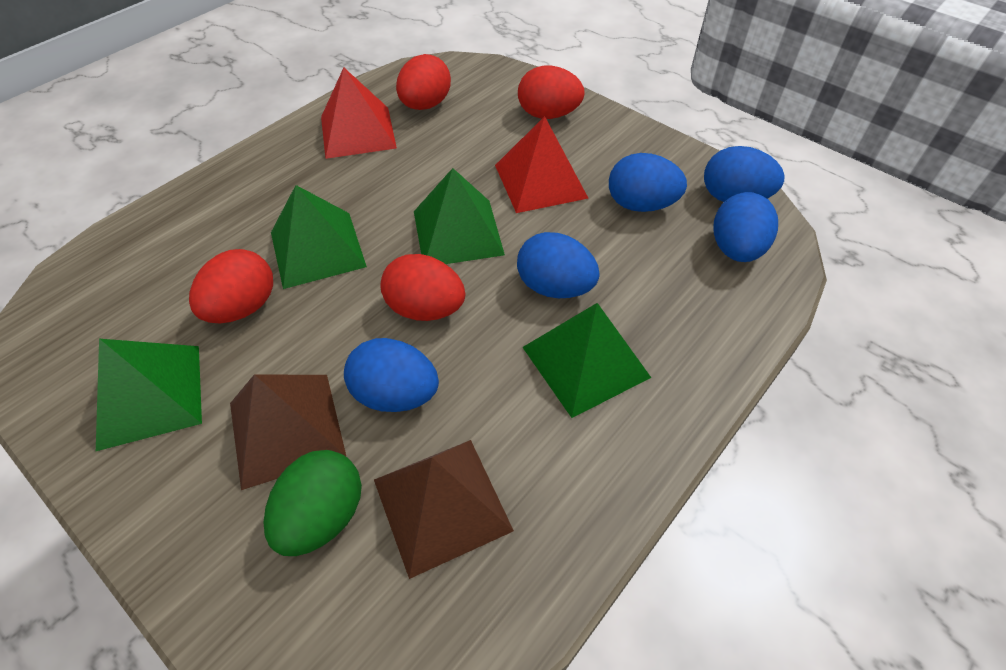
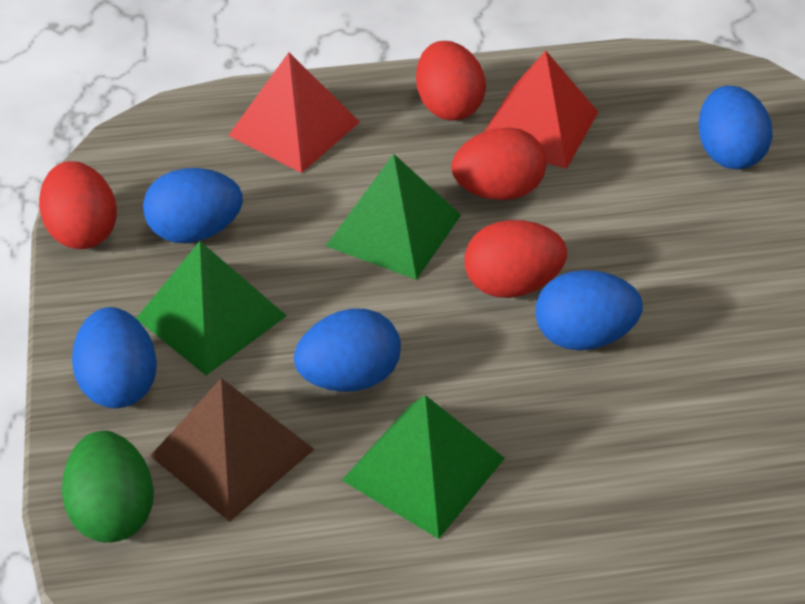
brown pyramid: [230,374,346,490] [374,440,514,579] = 2 -> [150,378,315,522] = 1
green pyramid: [96,339,202,451] [271,185,367,289] [414,168,505,264] [523,303,651,418] = 4 -> [136,241,287,375] [326,154,461,280] [342,395,505,539] = 3

